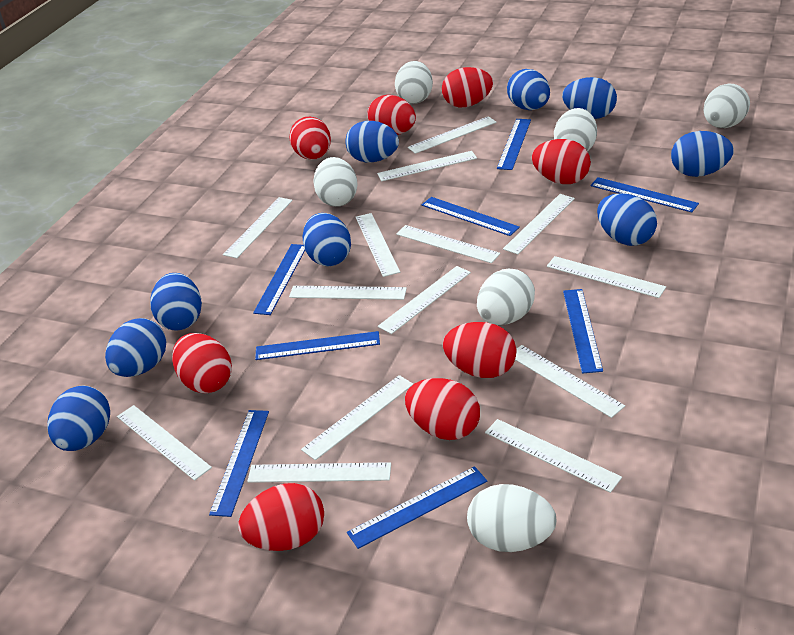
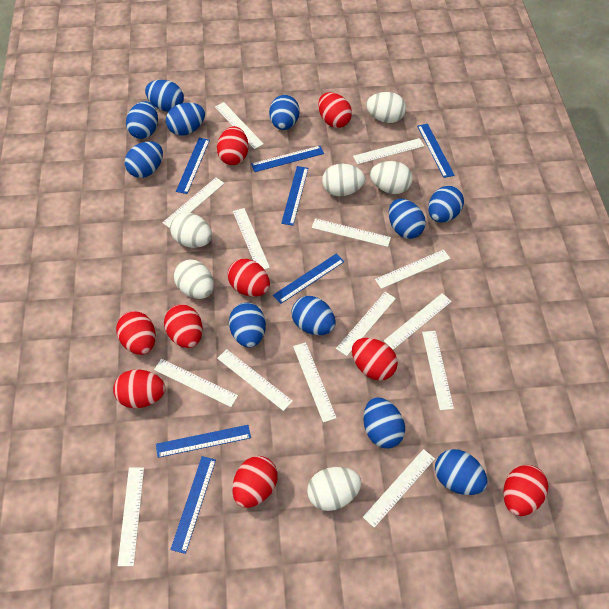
blue egg: [47,386,110,451] [105,318,166,377] [150,273,202,331] [302,213,351,266] [345,121,399,163] [507,69,550,110] [562,77,617,119] [597,193,657,246] [671,131,734,177] = 9 -> [125,141,163,178] [126,101,158,139] [145,80,184,112] [166,103,205,136] [229,303,266,348] [269,95,300,130] [291,296,336,335] [364,397,405,448] [389,199,426,239] [428,186,464,223] [435,449,488,495] = 11
blue ruler: [209,410,269,517] [253,244,305,315] [255,331,380,360] [347,466,487,549] [422,197,520,236] [497,119,531,170] [563,289,603,373] [590,177,699,212] = 8 -> [156,425,251,458] [170,456,216,554] [176,138,210,194] [251,146,324,172] [273,254,344,304] [281,166,308,226] [417,124,455,178] = 7
red egg: [172,333,232,394] [238,483,324,551] [289,117,331,160] [367,95,416,135] [405,378,480,440] [442,67,493,107] [443,322,517,378] [532,139,591,184] = 8 -> [113,369,165,408] [116,311,156,355] [164,304,203,348] [217,126,248,165] [228,259,270,297] [233,456,278,508] [318,92,352,128] [352,338,398,381] [503,465,548,516] = 9

